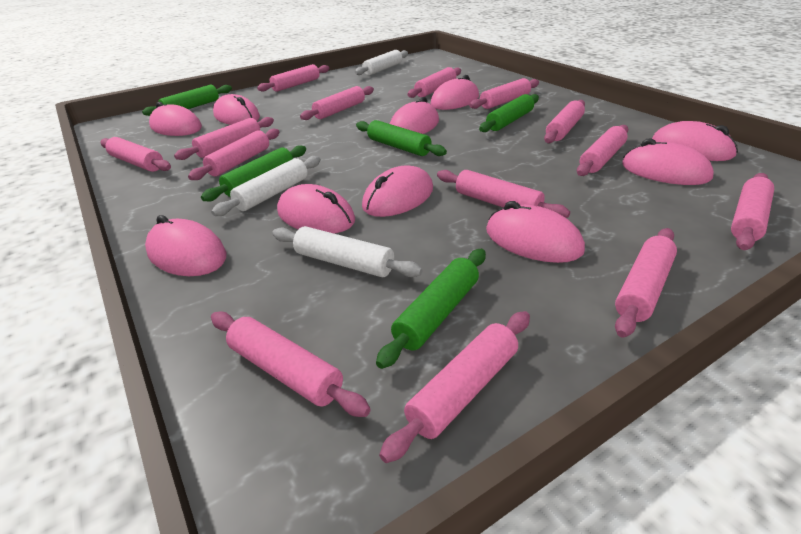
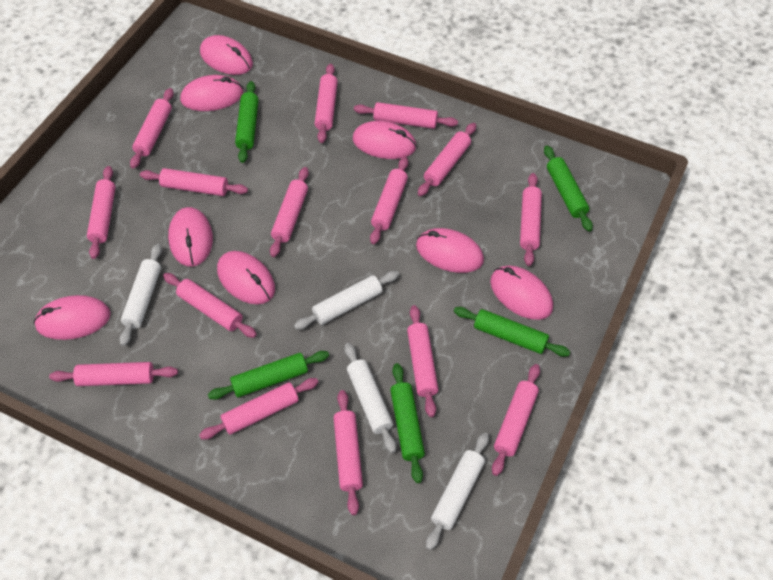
pink mouse: [145,215,227,276] [149,102,202,136] [213,94,260,125] [277,184,355,233] [362,165,433,217] [390,97,439,134] [430,75,479,110] [486,201,585,263] [622,139,714,185] [652,121,738,161] = 10 -> [34,295,111,340] [168,207,213,266] [180,75,243,111] [200,35,253,75] [217,251,275,304] [353,121,417,159] [416,228,484,273] [490,265,553,320] = 8
pink rolling pin: [100,137,171,172] [174,117,274,160] [188,129,279,180] [211,312,371,417] [257,64,329,92] [300,86,374,120] [379,311,530,463] [407,67,461,98] [437,170,570,218] [469,78,539,109] [544,100,585,143] [577,125,628,176] [615,228,677,338] [731,173,774,250] = 14 -> [49,362,178,386] [87,166,116,259] [130,88,174,169] [140,168,248,196] [163,273,257,338] [199,378,319,440] [270,167,309,257] [315,64,338,143] [334,390,363,515] [354,102,458,129] [370,157,408,244] [407,305,439,417] [418,123,476,196] [492,364,540,476] [520,173,542,266] = 15
white rolling pin: [211,156,321,216] [272,226,423,277] [355,50,408,75] = 3 -> [119,244,162,346] [294,271,399,330] [345,343,396,453] [426,433,489,550] = 4

